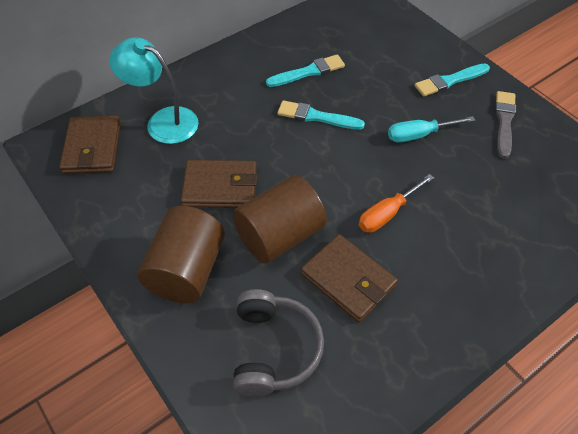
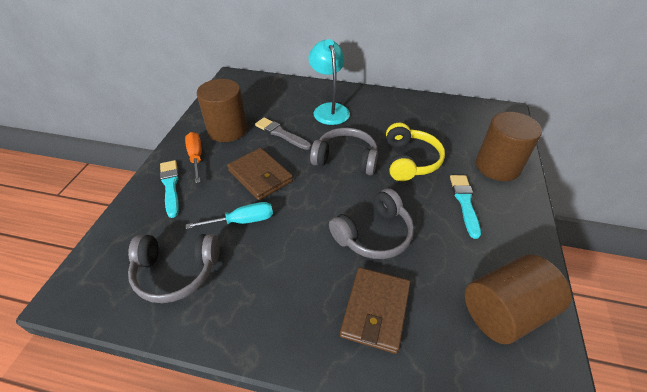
brown cylinder: [138,206,225,303] [233,175,327,264] = 2 -> [197,79,247,142] [465,255,572,344] [476,112,542,181] = 3
brown wallet: [59,115,121,174] [181,160,257,208] [301,234,398,322] = 3 -> [227,148,293,201] [340,267,411,354] = 2
grey headphones: [233,289,324,397] = 1 -> [128,234,220,303] [310,128,378,176] [329,188,414,259] = 3
turquoise brush: [266,54,345,87] [277,100,365,130] [414,63,490,97] = 3 -> [160,160,179,218] [450,175,481,239] = 2
yellow headphones: none = 0 -> [386,123,445,181] = 1

